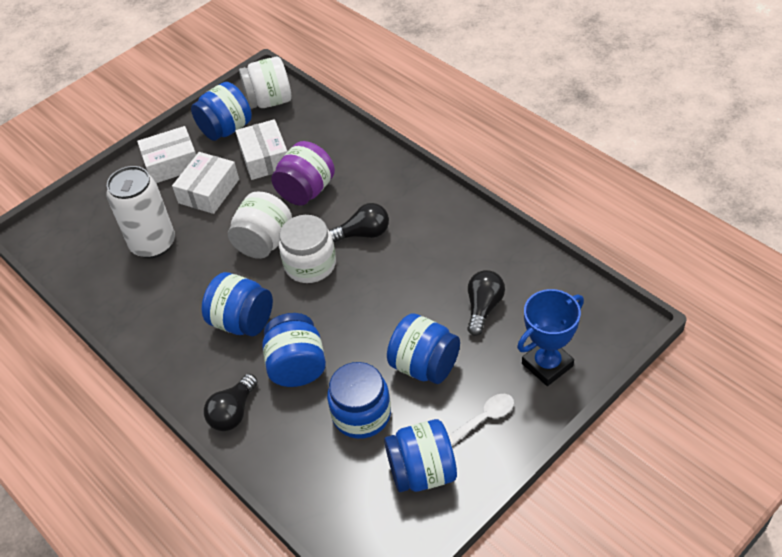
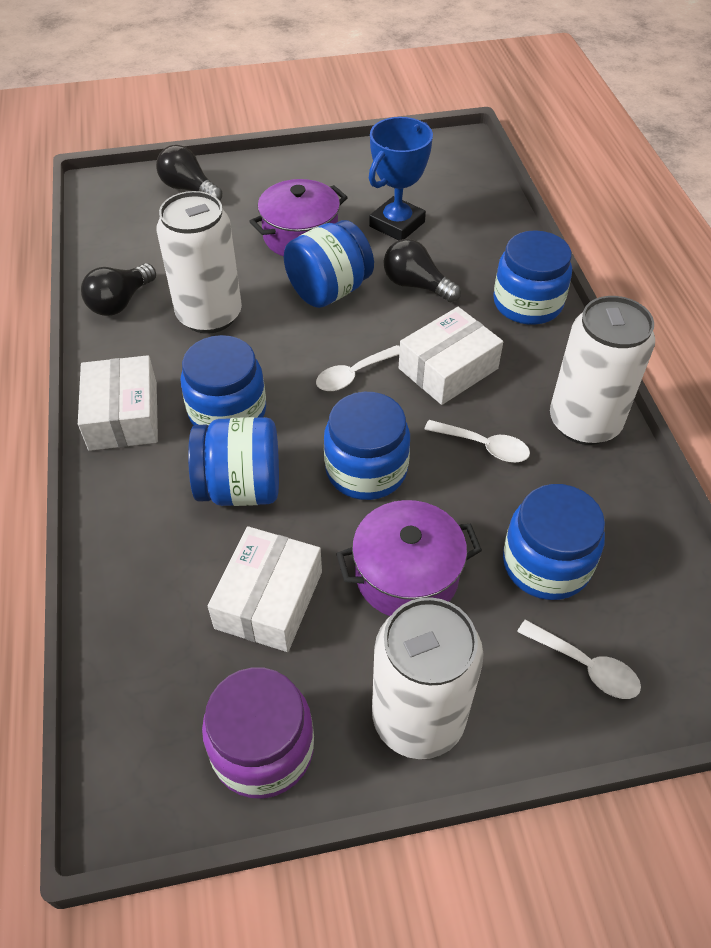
purple pot: none = 0 -> [249,179,348,256] [336,500,482,616] = 2
white can: [106,166,175,258] = 1 -> [157,191,242,334] [372,597,484,759] [550,296,655,445] = 3
white jar: [228,192,292,259] [239,57,292,109] [279,215,336,283] = 3 -> none = 0
white spoon: [449,394,514,446] = 1 -> [316,345,400,391] [424,420,530,462] [517,619,641,699] = 3

